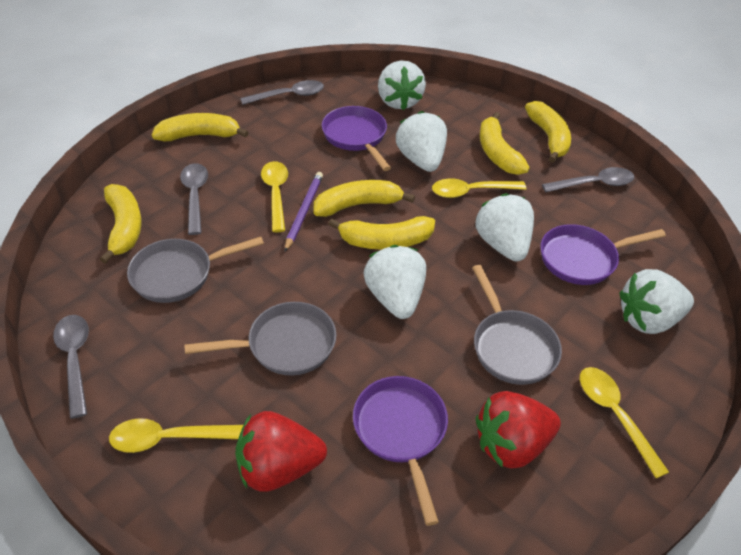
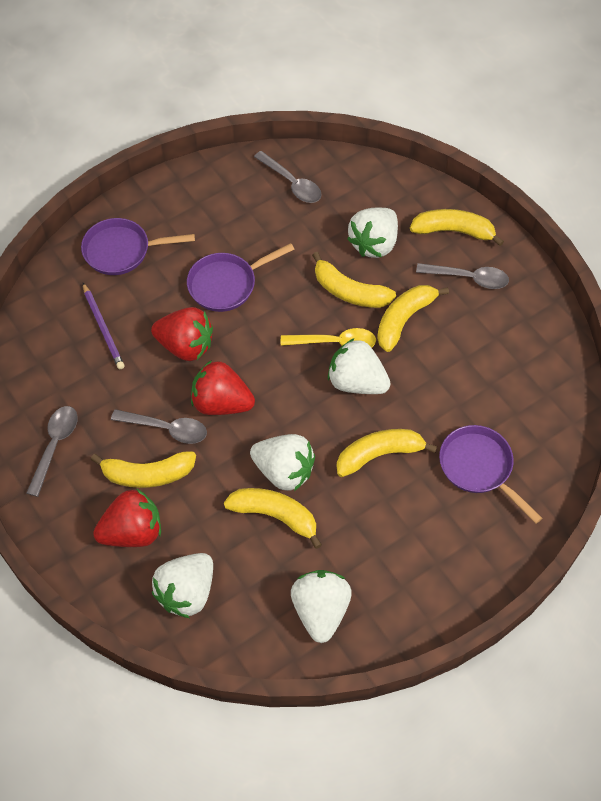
grey pan: [127,237,264,303] [185,302,336,376] [472,265,562,385] = 3 -> none = 0
red strawberry: [235,411,327,492] [476,391,561,469] = 2 -> [93,488,161,547] [151,307,213,361] [191,360,255,415] = 3
yellow spoon: [109,418,243,453] [261,161,288,232] [432,179,526,198] [580,367,669,479] = 4 -> [281,328,376,348] = 1

